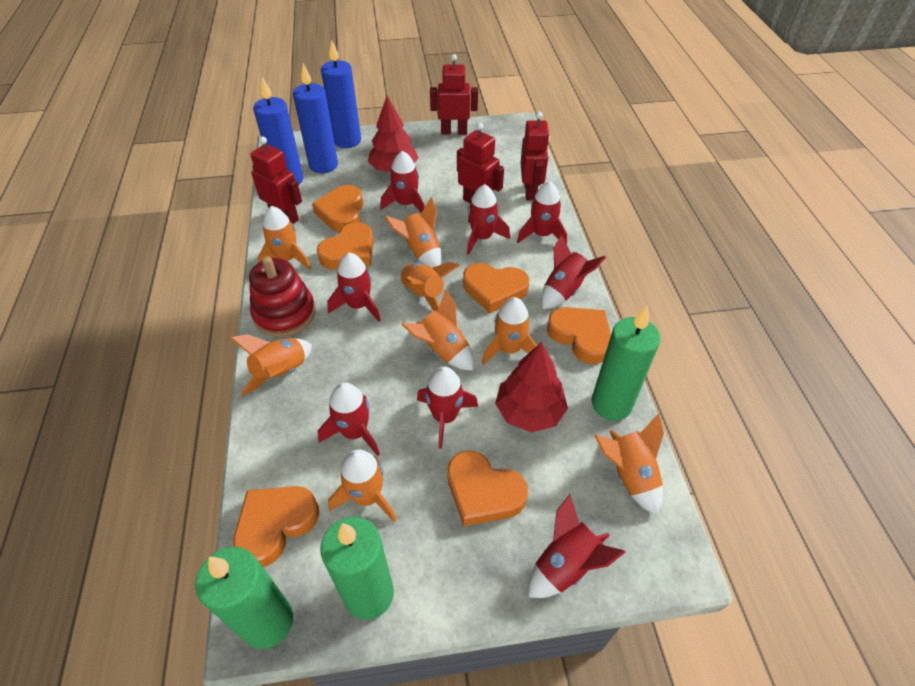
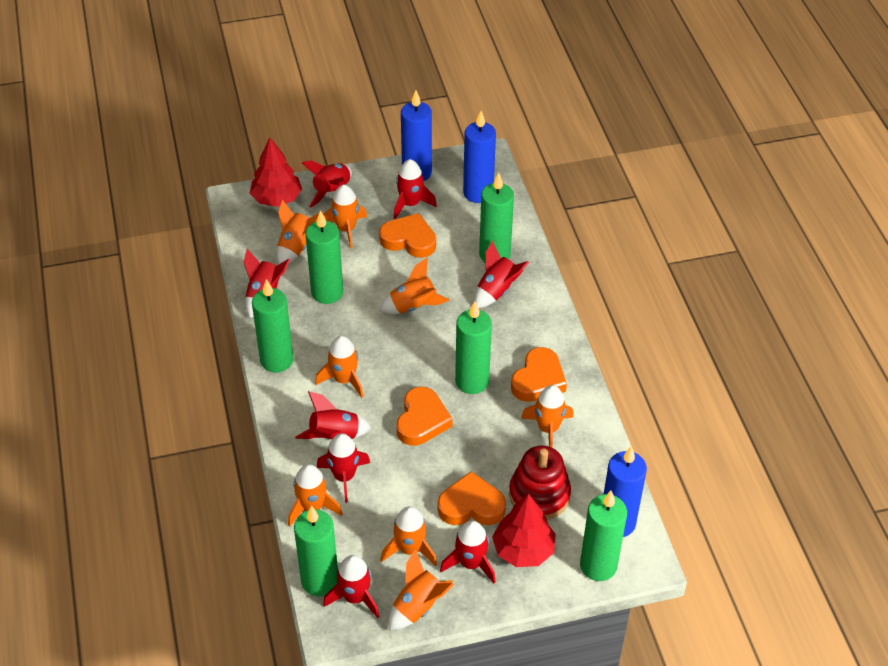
green candle: [195,547,293,649] [320,517,394,620] [592,306,661,420] = 3 -> [252,279,294,373] [294,506,338,596] [305,210,343,304] [455,301,492,394] [479,173,514,263] [580,491,627,581] = 6
orange heart: [233,486,319,567] [312,185,363,232] [317,222,374,270] [447,451,528,526] [463,263,529,313] [547,307,611,364] = 6 -> [379,213,436,258] [397,387,453,446] [438,471,506,525] [511,347,567,402] = 4
red robot: [250,137,302,224] [430,54,478,135] [457,123,504,203] [520,112,550,201] = 4 -> none = 0

